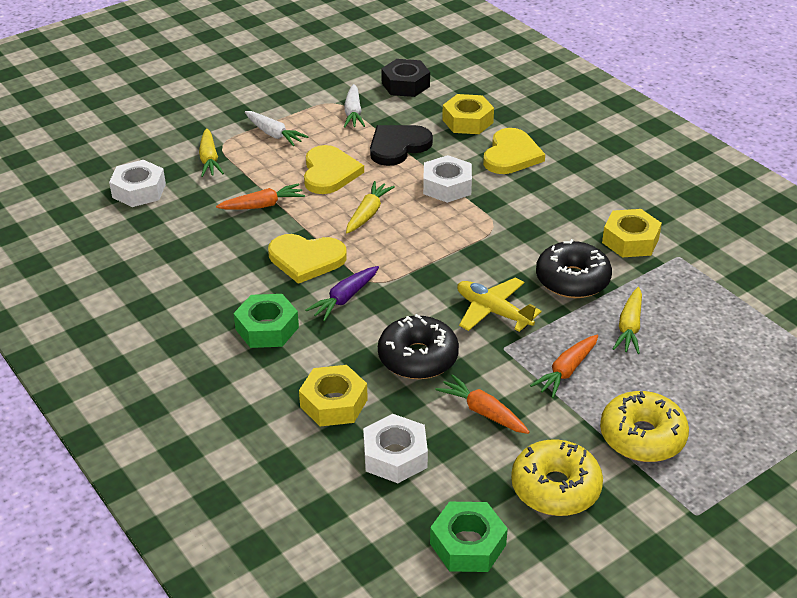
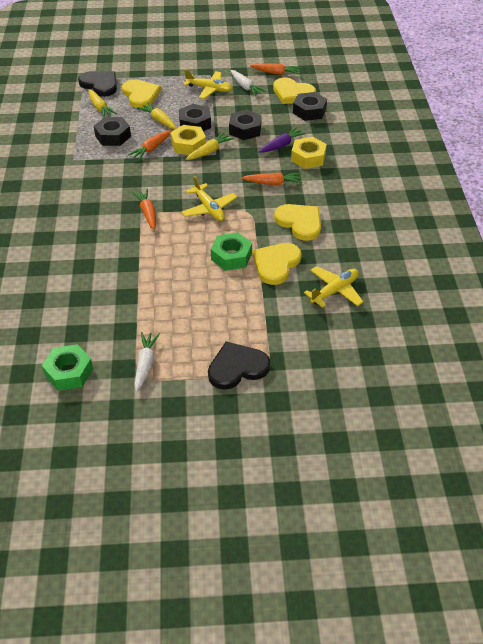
black donut: [378,314,459,379] [536,239,612,298] = 2 -> none = 0
black heart: [370,125,433,166] = 1 -> [78,71,117,97] [208,342,270,390] = 2
black nut: [381,59,430,97] = 1 -> [94,117,131,146] [179,104,211,131] [229,109,262,140] [293,92,327,121] = 4
orange carrot: [216,183,305,210] [436,374,530,434] [530,335,598,398] = 3 -> [128,130,172,161] [132,189,156,230] [242,172,302,185] [250,63,301,75] = 4
white nut: [109,160,166,207] [363,414,428,483] [423,155,472,203] = 3 -> none = 0
yellow donut: [511,439,603,516] [600,391,689,462] = 2 -> none = 0
yellow heart: [268,234,347,284] [304,145,364,194] [483,128,545,174] = 3 -> [122,79,161,108] [253,243,302,285] [273,77,316,104] [274,204,321,241] = 4
yellow nut: [299,365,368,426] [442,94,494,134] [602,209,662,258] = 3 -> [170,125,206,155] [291,137,327,169] = 2
yellow plane: [457,278,541,332] = 1 -> [181,176,237,221] [183,69,232,99] [304,266,363,308] = 3

